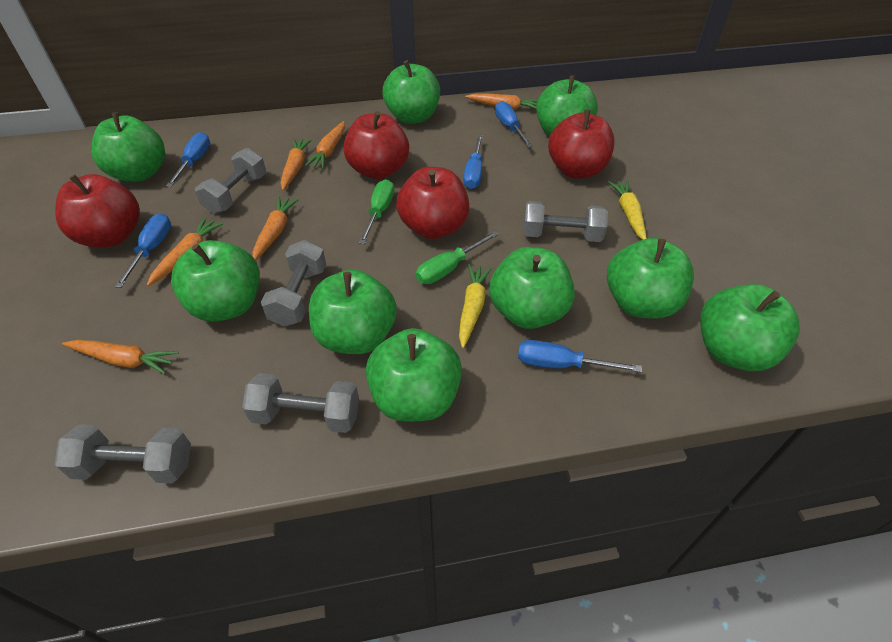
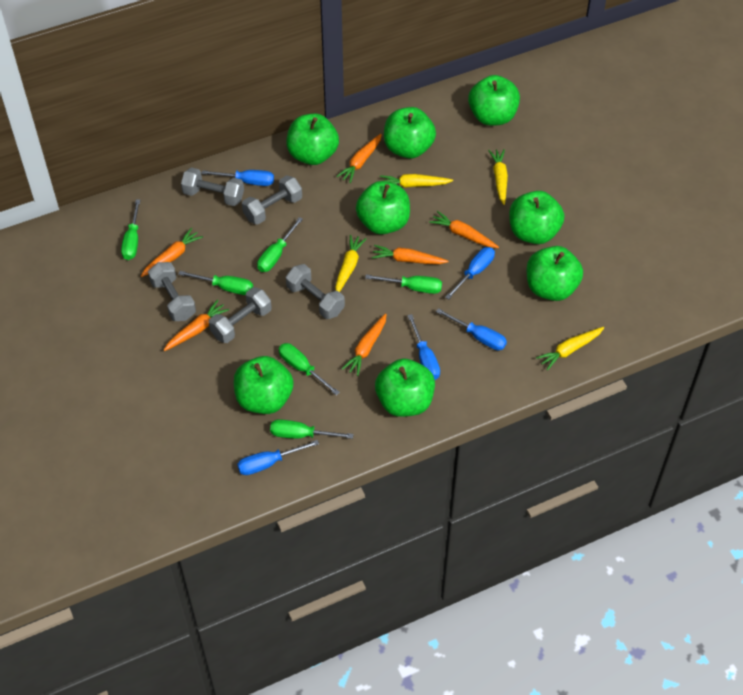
green apple: [91,113,165,182] [171,240,260,322] [309,270,397,354] [366,328,462,422] [382,60,440,124] [489,247,575,329] [536,75,598,137] [607,238,694,319] [700,284,800,371] = 9 -> [234,356,294,414] [286,114,339,165] [356,181,410,234] [375,359,435,417] [384,107,436,159] [468,75,520,126] [509,191,564,244] [526,246,583,301] = 8
green screwdriver: [359,179,394,244] [416,231,499,284] = 2 -> [121,199,140,260] [178,271,253,295] [257,217,303,272] [270,419,354,439] [279,343,340,395] [365,275,442,294] = 6
red apple: [55,174,140,247] [343,111,409,179] [396,167,469,239] [548,110,615,178] = 4 -> none = 0
yellow carrot: [459,264,492,348] [608,180,647,240] = 2 -> [335,235,367,292] [380,174,453,188] [488,149,508,205] [536,327,604,370] = 4

